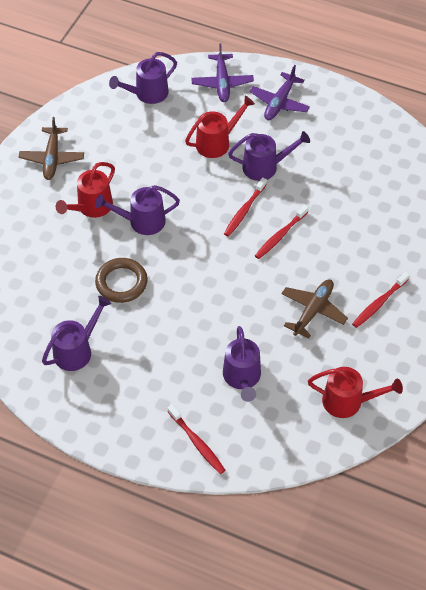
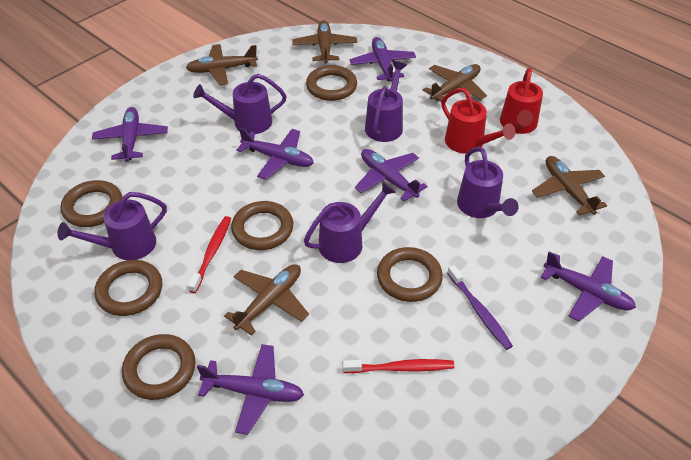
brown plane: [19,117,84,180] [281,279,348,339] = 2 -> [186,44,258,85] [224,264,309,336] [292,20,357,63] [423,64,487,101] [532,156,607,215] = 5
brown ring: [95,258,148,303] = 1 -> [61,180,123,227] [94,260,162,316] [122,334,196,400] [231,201,293,250] [306,65,357,101] [377,247,443,302] = 6
purple plane: [191,43,254,102] [250,65,310,120] = 2 -> [92,107,168,162] [197,344,304,435] [236,127,314,180] [350,37,416,82] [355,149,428,202] [540,251,636,322] = 6
purple toothbrush: none = 0 -> [447,265,513,350] = 1
red toothbrush: [168,405,225,474] [224,177,267,237] [255,205,309,259] [352,272,409,328] = 4 -> [188,216,231,293] [343,359,454,373] = 2
red watering can: [56,162,115,218] [185,96,255,158] [308,367,403,418] = 3 -> [441,88,515,154] [500,68,543,134] = 2

